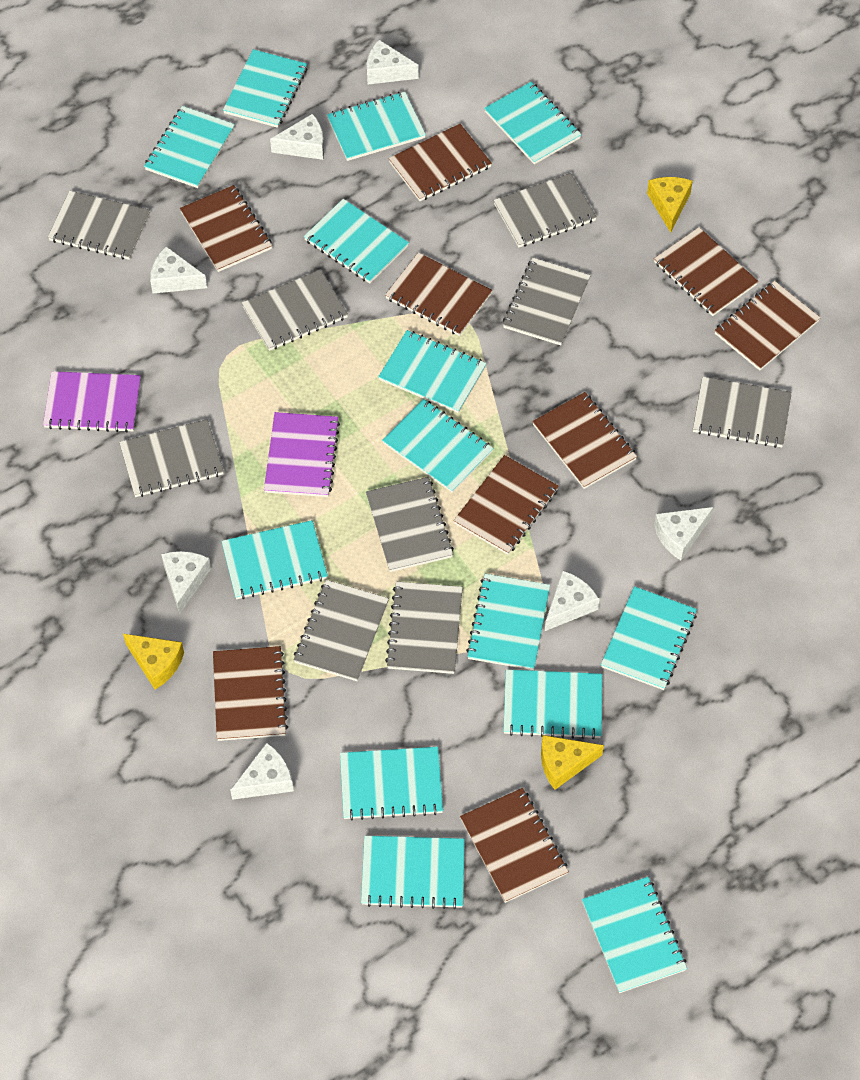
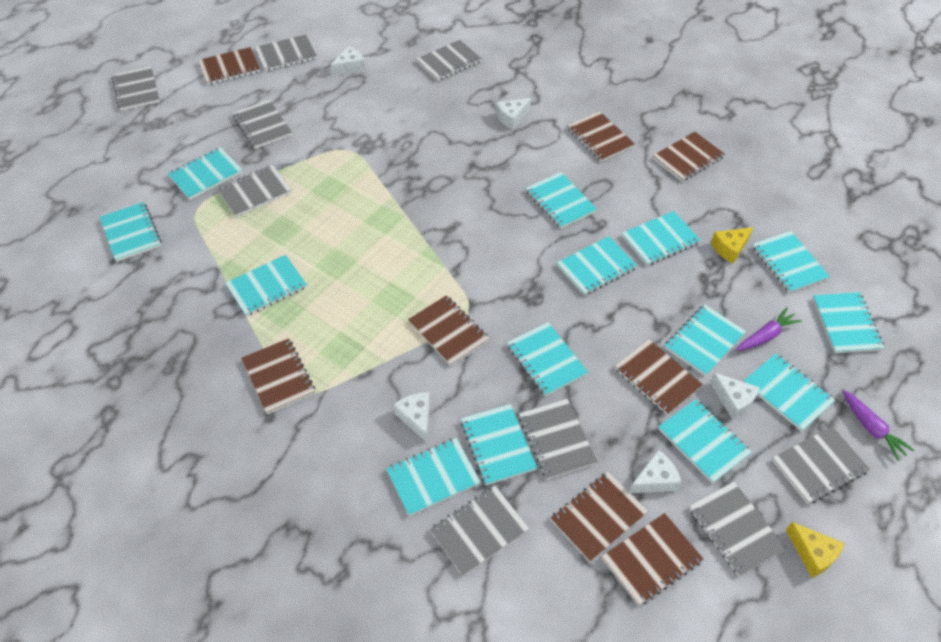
brown notebook: [180,185,272,272] [213,646,288,741] [385,252,492,336] [388,124,492,201] [454,455,559,555] [460,788,569,903] [532,392,637,489] [654,227,758,316] [714,281,821,371] = 9 -> [198,47,260,85] [242,338,315,414] [408,295,490,366] [551,471,648,562] [567,111,635,162] [601,513,704,606] [614,339,703,415] [653,132,725,181] = 8
purple carrot: none = 0 -> [736,307,802,351] [842,390,914,461] = 2
purple notebook: [43,371,141,433] [264,412,340,497] = 2 -> none = 0
white cheese: [150,246,207,294] [161,551,211,614] [230,742,294,800] [270,113,324,160] [367,40,419,85] [545,570,600,631] [654,507,713,560] = 7 -> [330,46,365,76] [393,392,430,442] [496,98,531,129] [629,450,681,493] [710,373,760,420] = 5
yellow cheese: [123,634,184,690] [541,735,604,790] [647,177,693,233] = 3 -> [711,227,753,264] [786,522,844,578] = 2

